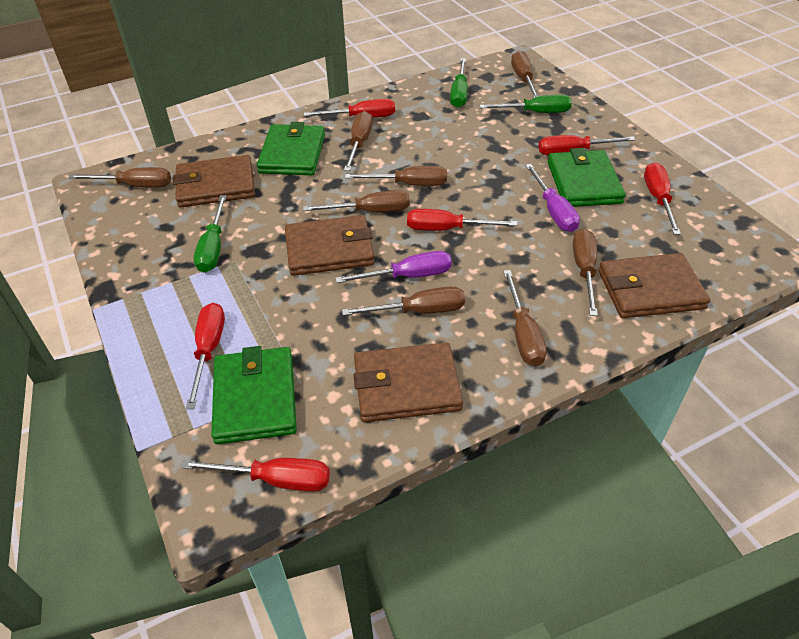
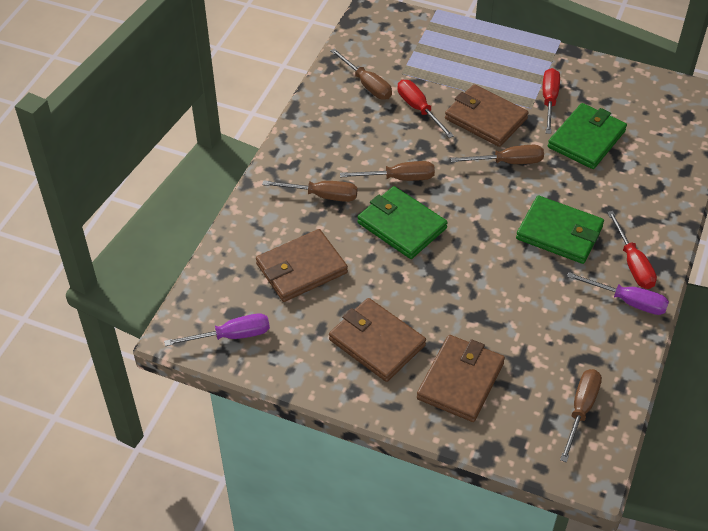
brown screwdriver: [68,167,171,187] [303,190,410,212] [342,286,465,316] [344,111,373,171] [345,166,447,186] [503,270,547,366] [511,51,538,98] [573,228,598,316] = 8 -> [262,180,357,202] [331,49,392,100] [340,161,435,181] [451,145,544,164] [560,369,602,463] = 5
green screwdriver: [194,195,226,273] [450,58,468,108] [480,95,572,113] = 3 -> none = 0
red screwdriver: [181,458,330,492] [186,303,225,409] [304,99,395,117] [407,209,517,231] [538,135,635,155] [644,162,681,235] = 6 -> [398,80,454,138] [543,68,560,134] [607,211,657,289] = 3

